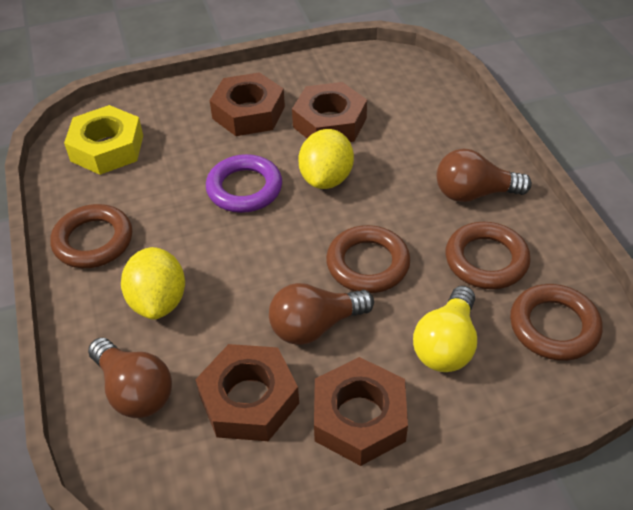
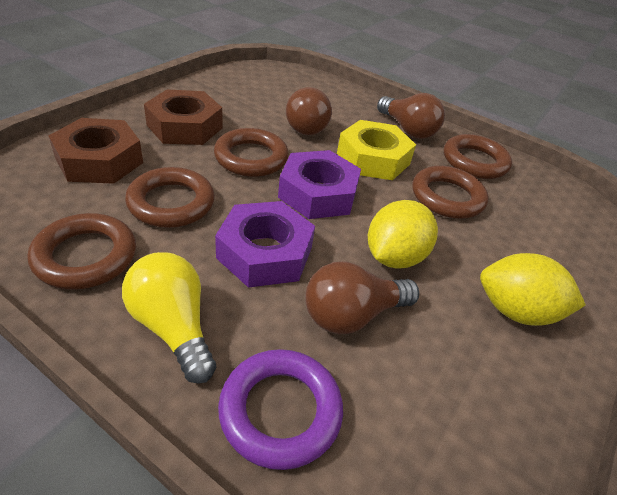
brown nut: [195,344,299,441] [210,72,285,136] [292,82,367,142] [314,357,408,466] = 4 -> [48,118,143,184] [144,89,223,145] = 2
brown ring: [50,204,132,268] [326,225,410,293] [446,222,531,289] [510,284,603,361] = 4 -> [28,213,136,289] [125,167,215,228] [214,128,289,177] [412,166,489,219] [444,134,512,179] = 5
purple nut: none = 0 -> [215,201,315,288] [278,150,361,219] = 2

